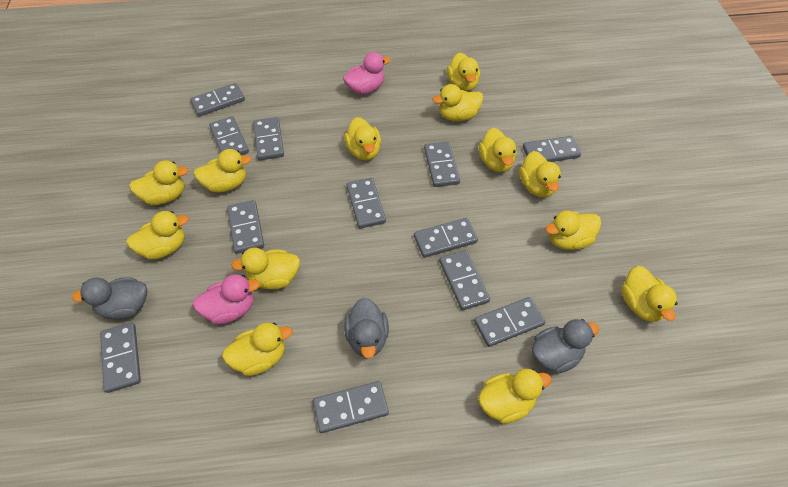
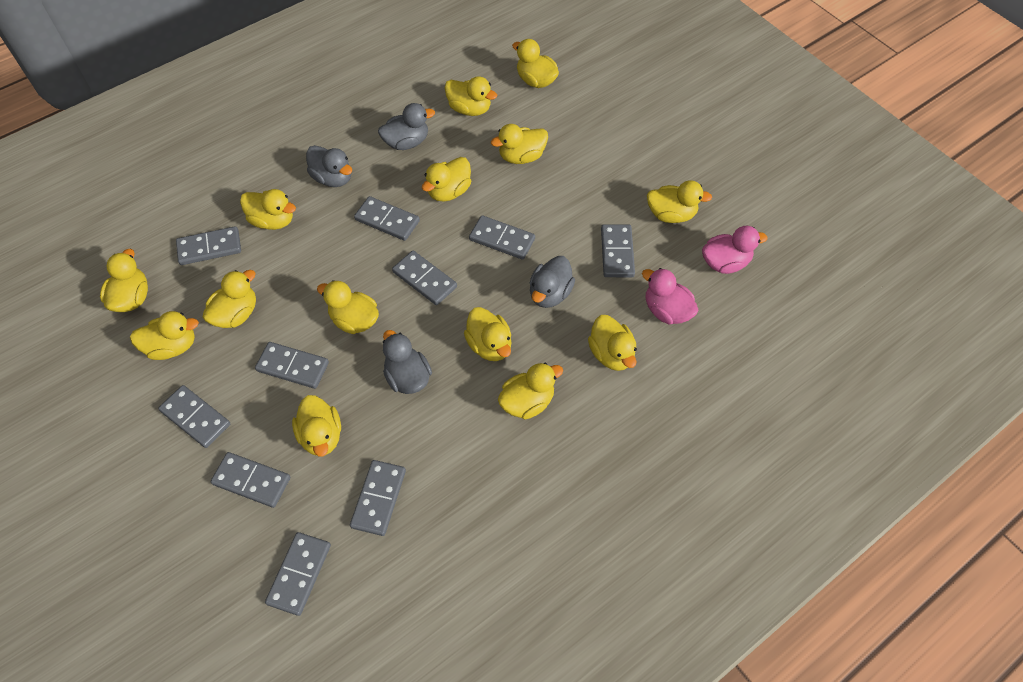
grey domino: [100,323,141,393] [190,83,245,117] [209,116,249,155] [227,200,264,254] [253,117,284,161] [313,381,389,433] [346,178,386,229] [414,218,478,258] [424,141,460,187] [439,250,490,310] [474,297,545,347] [523,136,581,162] = 12 -> [158,385,230,448] [176,226,241,265] [211,452,290,508] [255,342,329,389] [265,532,331,616] [350,460,406,536] [354,196,420,241] [392,250,457,305] [469,215,535,260] [601,224,635,277] = 10
grey duck: [72,277,147,320] [344,298,389,359] [532,319,599,374] = 3 -> [306,145,352,187] [378,103,435,150] [383,330,432,394] [530,256,575,308] = 4
yellow duck: [126,211,189,260] [129,160,188,205] [193,149,252,193] [222,323,292,376] [231,248,300,289] [344,117,381,160] [433,84,483,121] [447,52,480,92] [478,368,552,424] [479,128,516,172] [519,151,561,197] [545,211,601,250] [621,266,677,322] = 13 -> [100,249,148,312] [130,311,199,360] [203,270,256,328] [240,189,296,230] [292,395,341,457] [317,280,379,334] [422,157,471,202] [445,76,497,116] [464,307,511,361] [491,124,548,164] [498,363,563,420] [512,39,559,88] [588,315,637,371] [647,180,712,223] = 14

